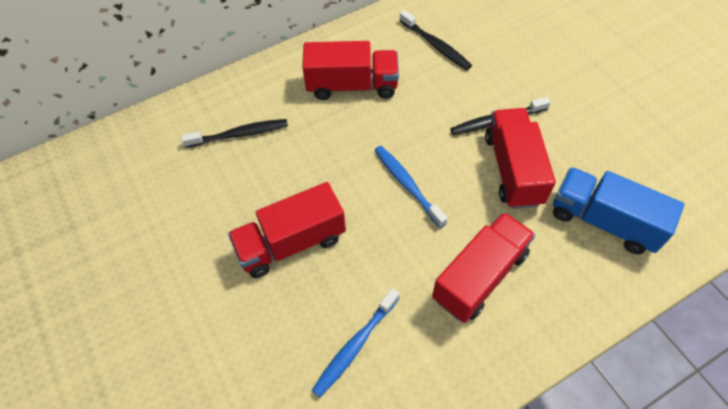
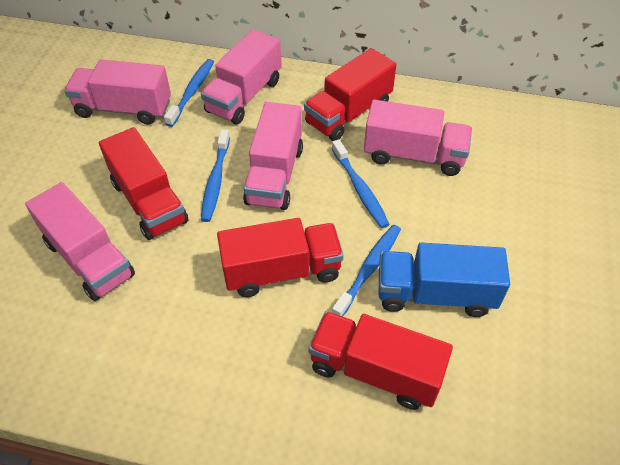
black toothbrush: [181,119,288,148] [399,10,472,70] [450,97,551,135] = 3 -> none = 0
blue toothbrush: [312,288,400,397] [375,146,448,228] = 2 -> [164,59,214,127] [201,129,230,222] [332,139,390,228] [332,225,401,317] = 4
pink truck: none = 0 -> [25,182,135,301] [64,59,171,125] [201,29,282,124] [243,102,303,210] [364,100,472,176] = 5

